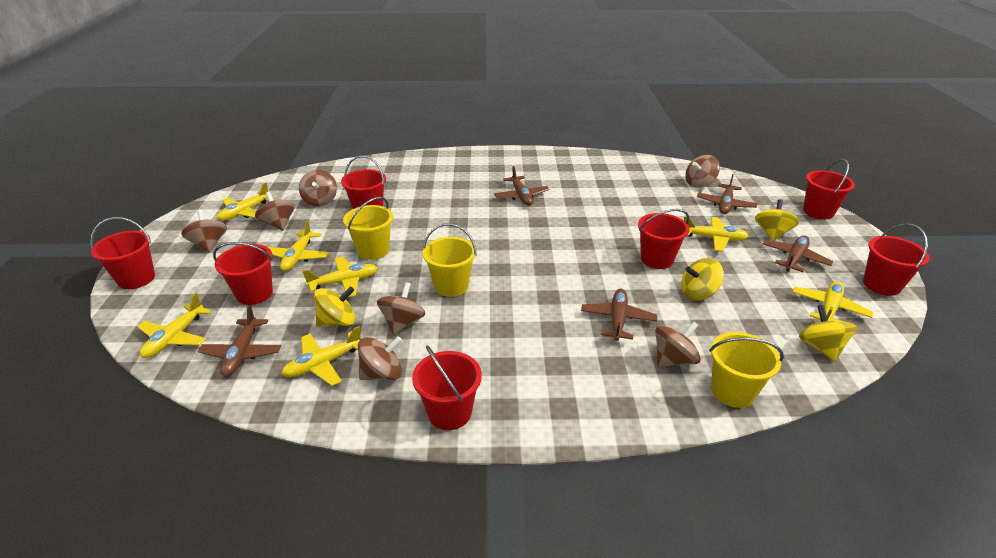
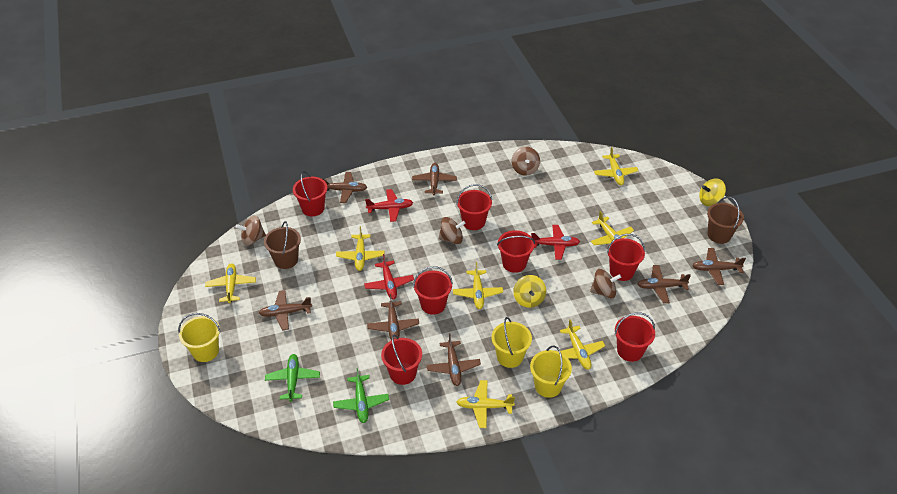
brown bucket: none = 0 -> [264,221,301,269] [707,197,744,244] = 2
brown plane: [198,305,281,377] [494,166,549,206] [581,289,657,341] [697,174,757,214] [763,235,833,272] = 5 -> [259,290,312,330] [321,172,367,203] [367,294,419,340] [412,163,457,195] [427,333,481,386] [638,265,691,303] [692,248,746,285] = 7
brown spinning top: [181,210,227,253] [255,192,295,231] [299,170,337,207] [358,336,402,380] [377,282,425,335] [655,322,701,368] [685,155,720,188] = 7 -> [236,216,266,246] [439,217,466,244] [511,147,540,176] [590,269,621,298] = 4
green plane: none = 0 -> [265,354,320,402] [333,368,389,423] = 2
red plane: none = 0 -> [364,254,414,299] [365,189,413,222] [531,225,580,260] = 3
yellow spinning top: [314,286,355,327] [681,258,724,301] [755,199,799,241] [799,305,857,362] = 4 -> [513,275,546,308] [699,178,726,206] = 2

